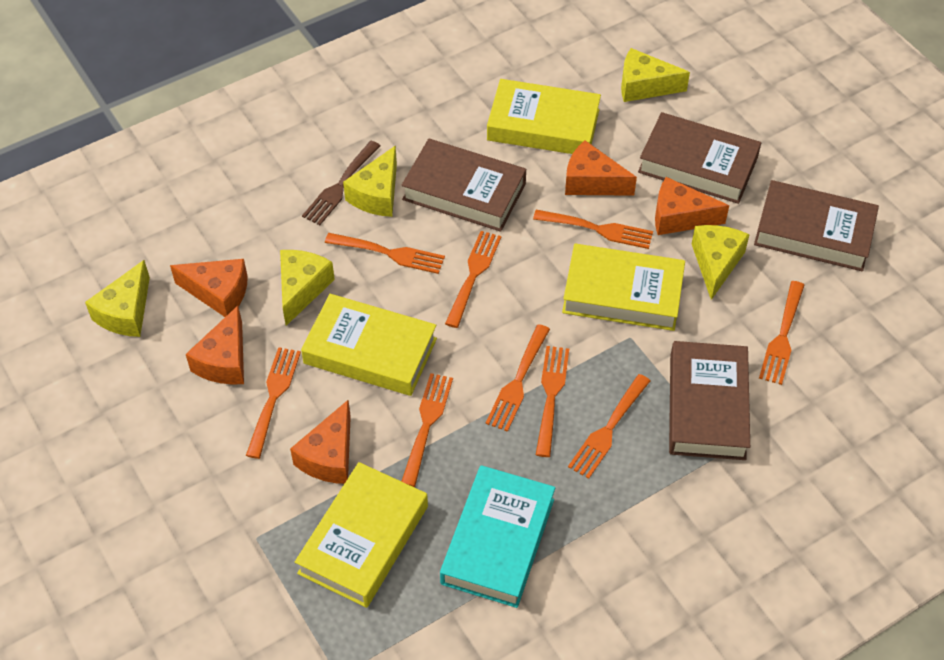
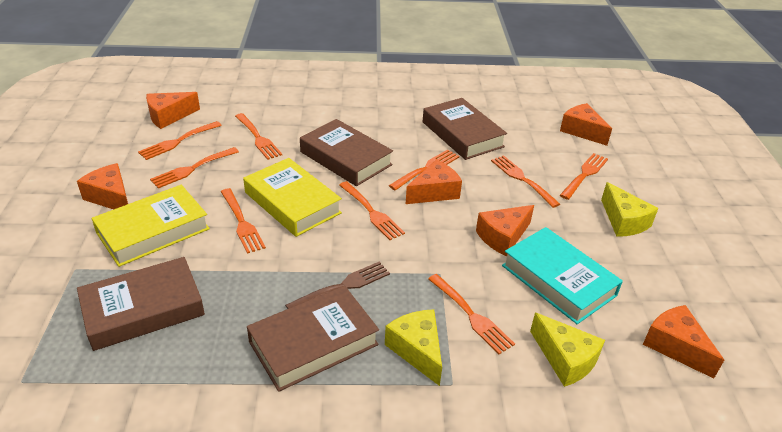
orange cheese: [170,259,248,317] [186,306,244,385] [290,400,351,484] [565,140,637,196] [655,177,729,235] = 5 -> [77,163,128,209] [146,92,200,129] [406,159,462,204] [476,205,534,256] [560,103,612,146] [643,305,724,378] = 6
yellow book: [295,462,428,608] [301,294,437,396] [487,79,601,154] [562,244,685,331] = 4 -> [92,185,210,267] [243,158,342,237] = 2
yellow cheese: [85,260,150,337] [280,250,335,326] [343,145,397,217] [621,48,690,102] [692,225,750,300] = 5 -> [385,309,442,386] [530,313,605,387] [601,182,658,237] = 3

